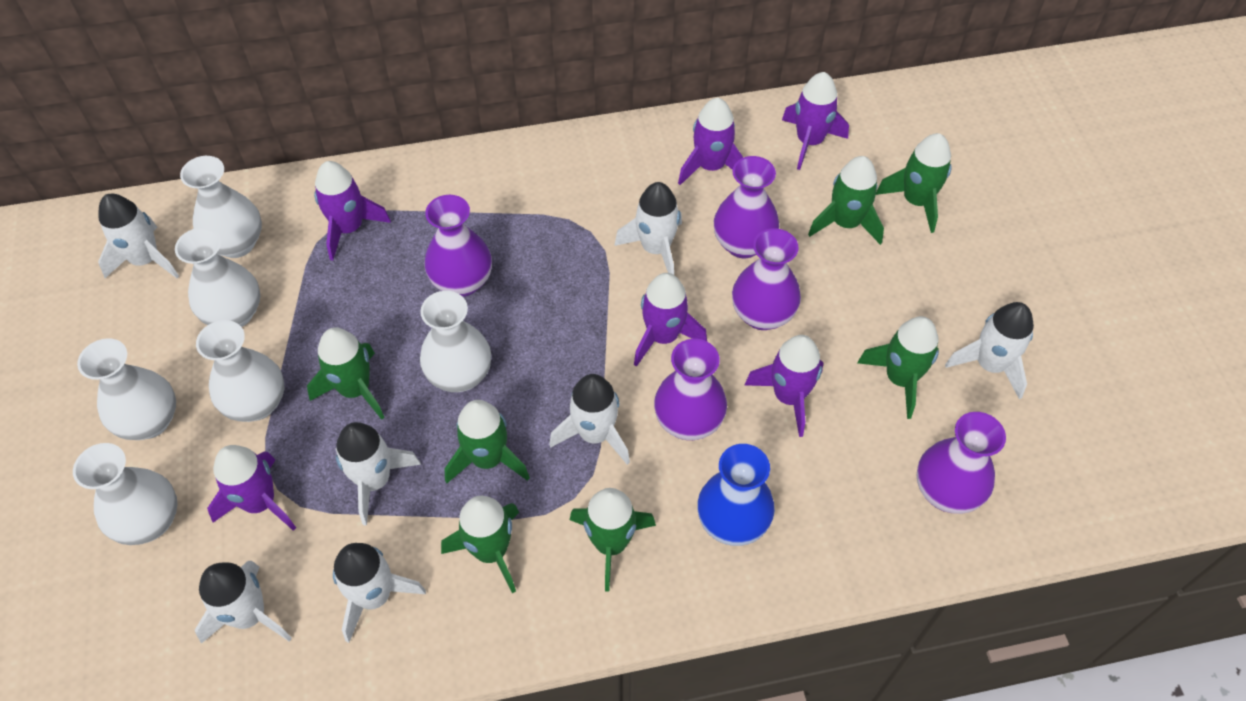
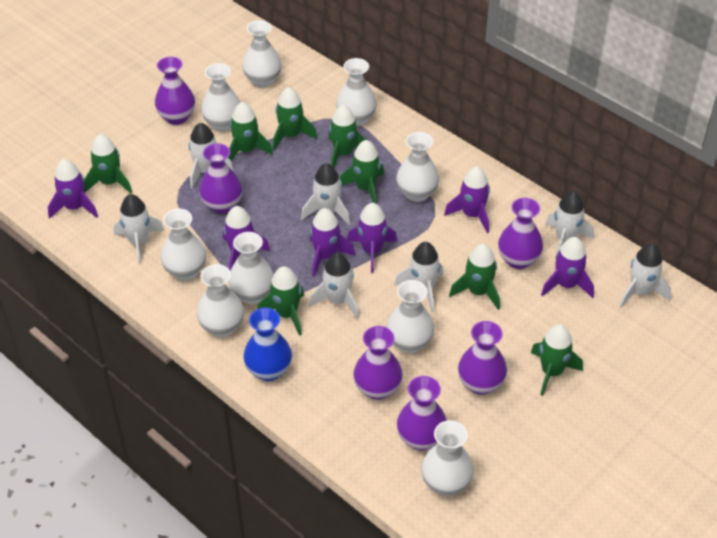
green rocket: [307,327,385,420] [441,496,519,593] [445,400,530,483] [570,488,656,592] [808,156,884,245] [857,316,939,419] [876,133,952,233] = 7 -> [84,134,132,193] [228,102,273,161] [257,266,304,336] [273,87,317,150] [328,105,366,167] [340,140,384,203] [449,244,500,310] [531,324,583,396] = 8
purple vase: [425,195,492,297] [654,339,727,440] [714,156,779,258] [732,228,801,330] [916,412,1006,514] = 5 -> [155,57,195,125] [199,143,242,214] [353,326,403,400] [397,376,447,451] [458,321,507,395] [498,198,543,269] = 6
white vase: [73,443,178,545] [77,338,176,440] [175,228,260,327] [180,156,262,258] [196,320,284,422] [420,291,491,392] = 6 -> [161,209,206,280] [197,264,244,337] [201,63,240,132] [228,232,274,304] [242,20,282,87] [336,58,377,126] [387,280,434,353] [396,132,439,202] [421,420,474,495] = 9

